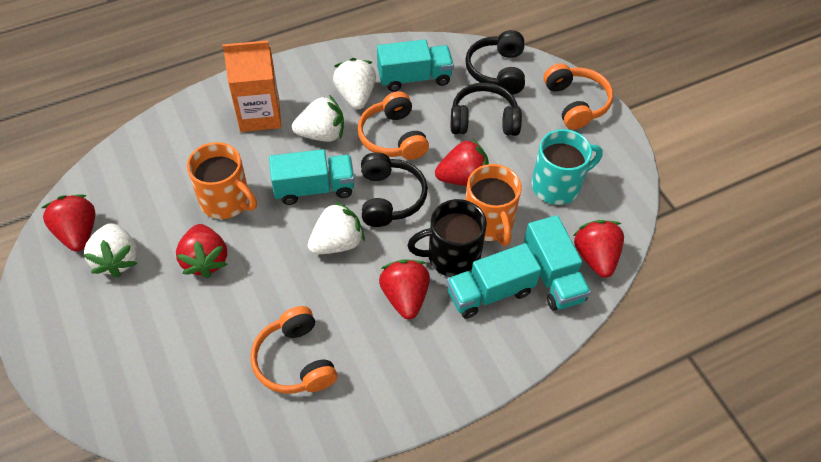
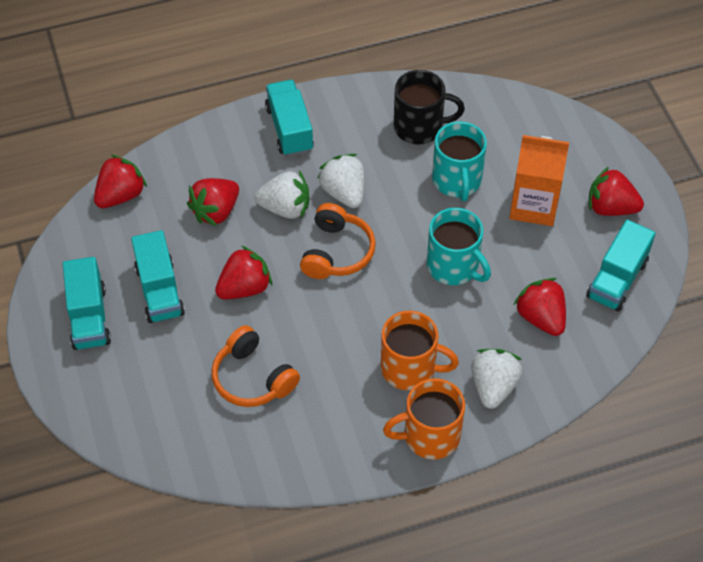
black headphones: [361,152,428,227] [451,82,522,136] [465,30,525,95] = 3 -> none = 0
orange headphones: [250,306,337,394] [357,91,429,160] [544,63,613,130] = 3 -> [211,325,300,407] [300,203,376,279] = 2
turquoise mug: [531,129,603,205] = 1 -> [427,208,491,285] [432,122,487,201] = 2
white strawberry: [83,223,138,278] [292,95,344,142] [308,201,365,254] [333,58,376,110] = 4 -> [254,170,309,219] [317,154,364,208] [471,349,523,409] = 3

